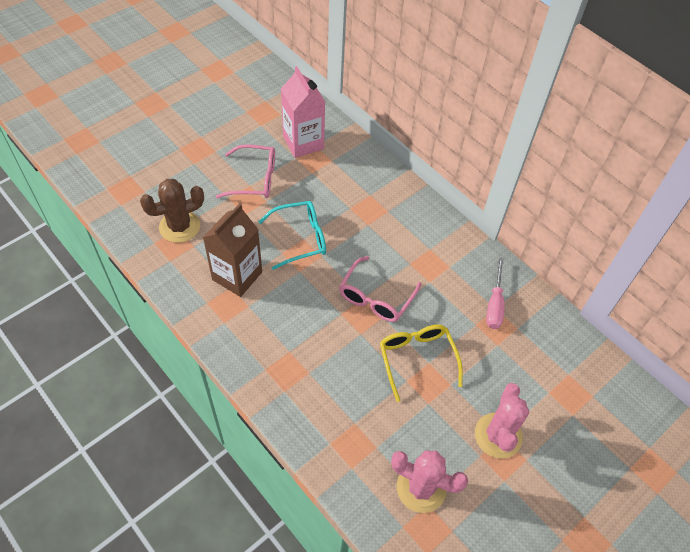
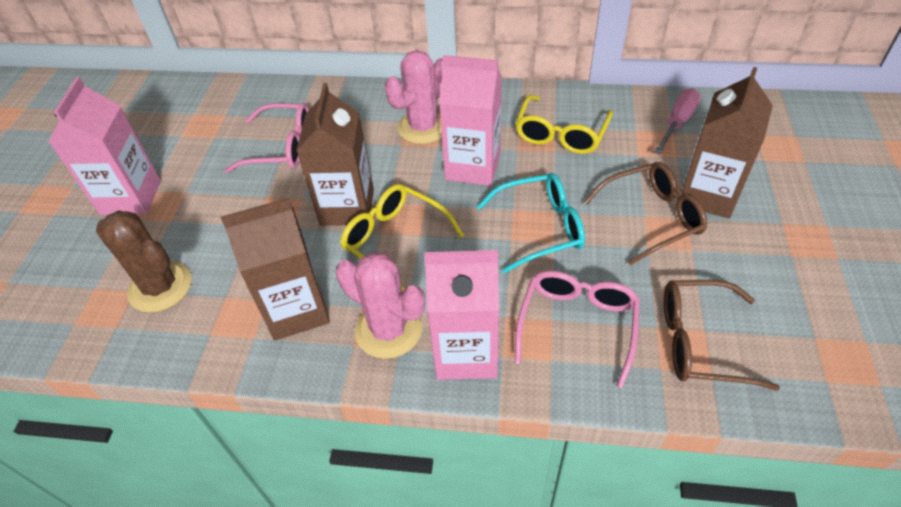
brown carton: [203,203,262,297] = 1 -> [221,198,330,340] [296,83,374,226] [682,67,773,218] = 3
brown glasses: none = 0 -> [584,162,707,265] [664,280,780,391] = 2
pink carton: [281,66,325,158] = 1 -> [48,77,161,215] [424,250,499,380] [439,55,502,186] = 3
yellow glasses: [380,325,463,402] = 1 -> [340,184,464,292] [516,95,613,154] = 2

